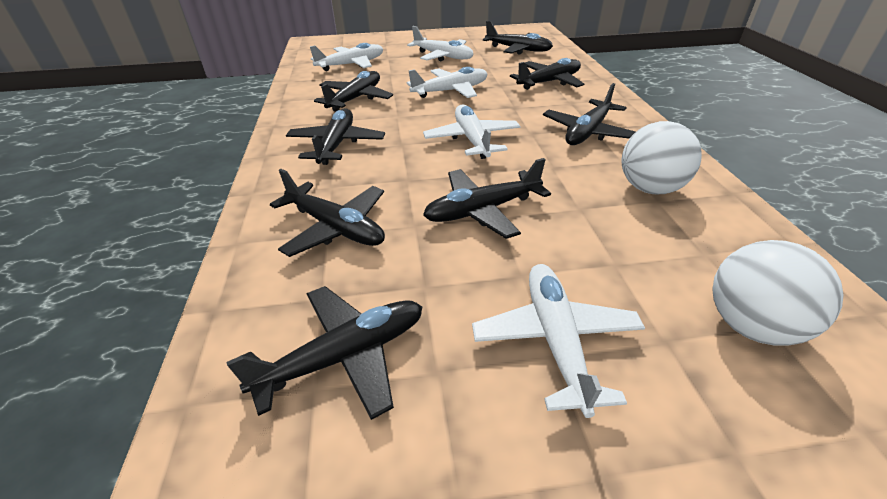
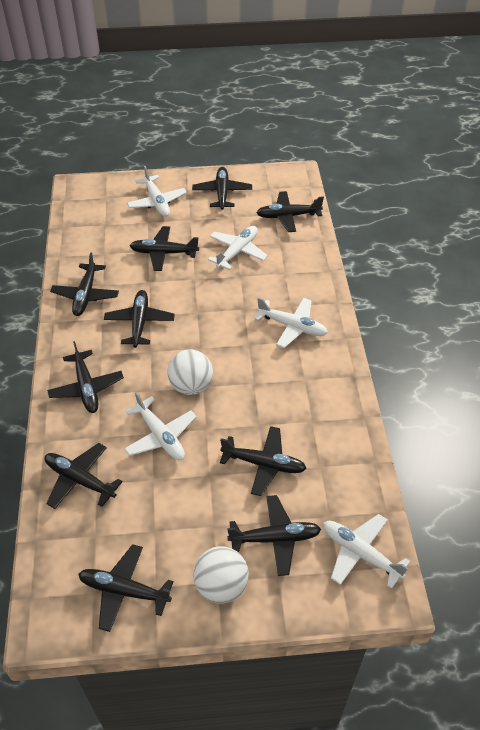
black plane: [227,286,423,420] [270,169,385,257] [286,108,385,165] [314,71,393,111] [423,158,551,239] [483,21,553,54] [510,58,584,90] [543,83,636,145] = 8 -> [44,443,123,509] [47,341,124,413] [50,252,119,316] [78,544,173,632] [104,290,175,348] [130,226,199,271] [192,167,252,210] [220,426,307,496] [227,495,321,576] [256,191,324,232] = 10

